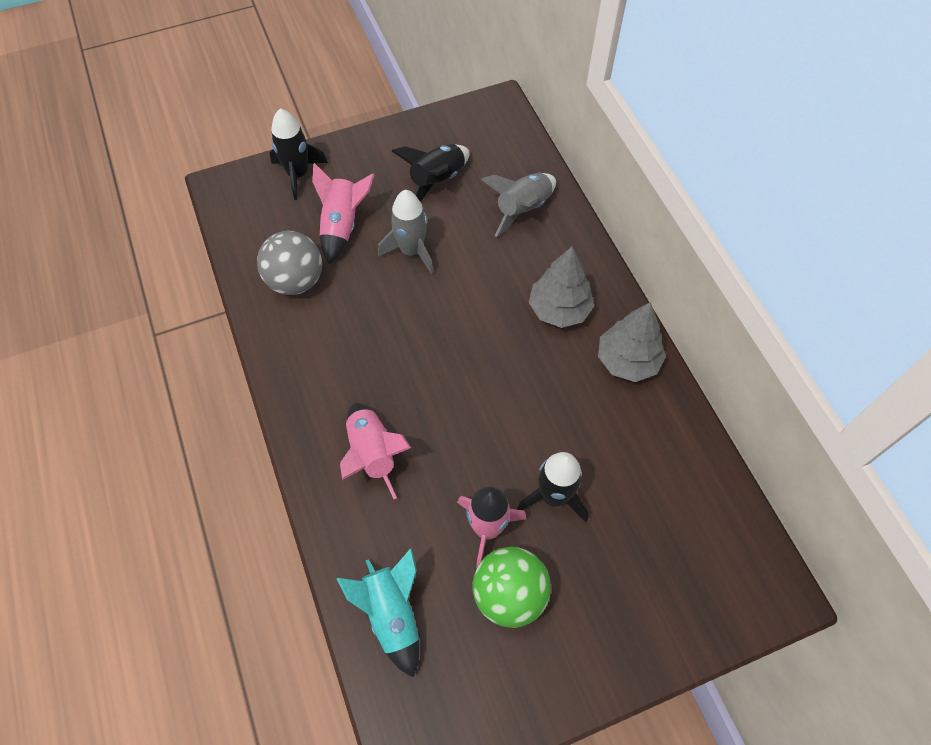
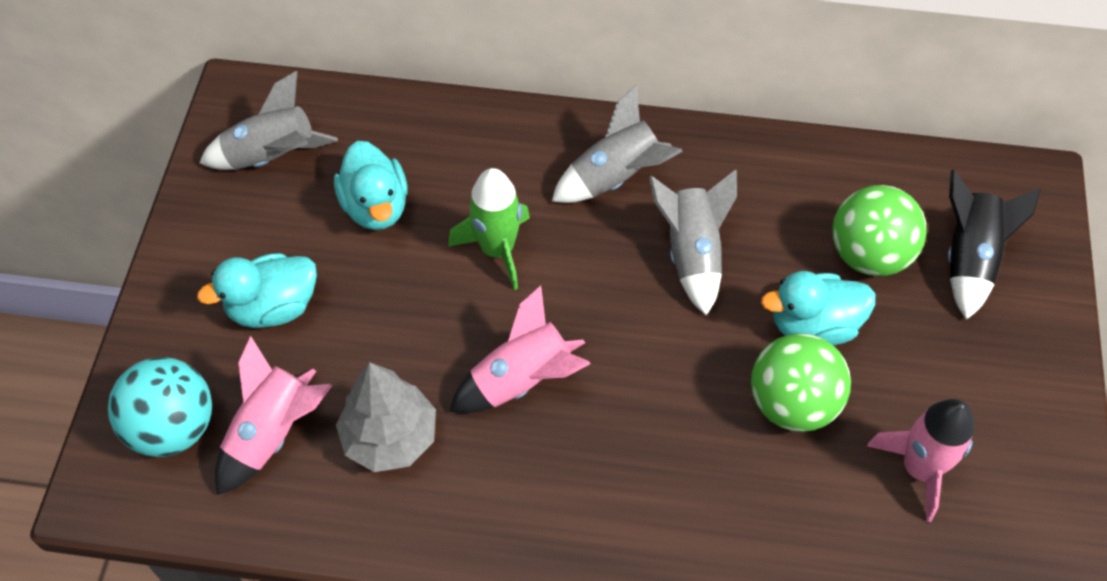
black rocket: [270,109,328,200] [392,144,469,201] [517,452,588,522] = 3 -> [948,170,1041,320] = 1
green ball: [472,547,551,628] = 1 -> [751,333,851,432] [832,185,927,276] = 2
green rocket: none = 0 -> [448,168,530,290] = 1
grey ball: [257,231,322,295] = 1 -> none = 0
grey rocket: [378,190,434,274] [481,173,556,237] = 2 -> [200,71,338,170] [551,86,683,203] [649,170,737,315] = 3
grey tree: [529,247,594,328] [598,302,666,382] = 2 -> [336,362,436,472] = 1
turquoise ball: none = 0 -> [108,357,212,457] = 1
turquoise duck: none = 0 -> [197,253,317,328] [334,141,408,230] [761,271,876,345] = 3
turquoise rocket: [337,548,419,678] = 1 -> none = 0

